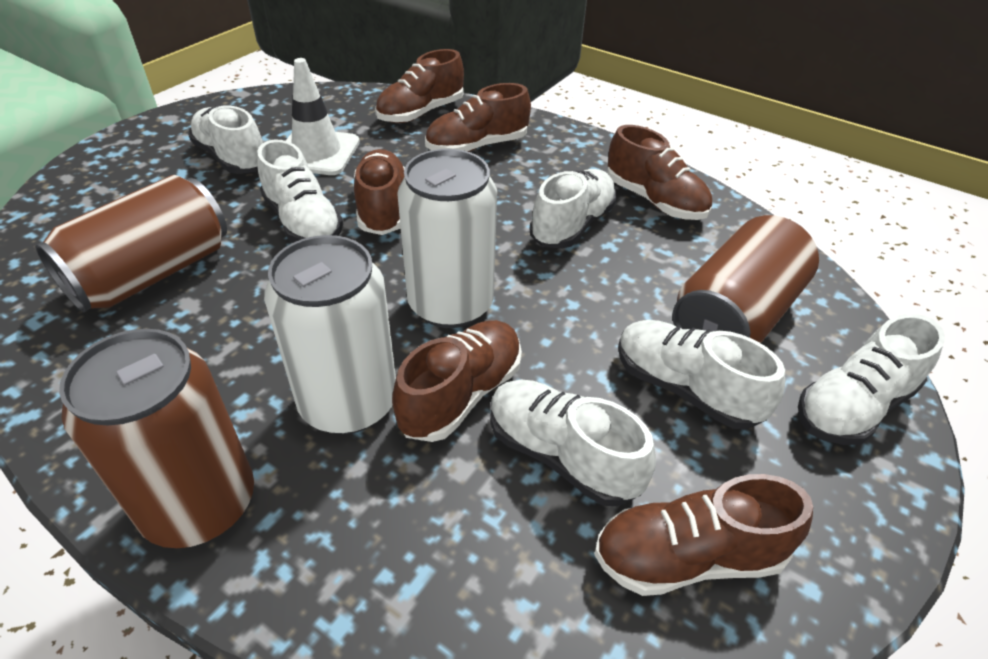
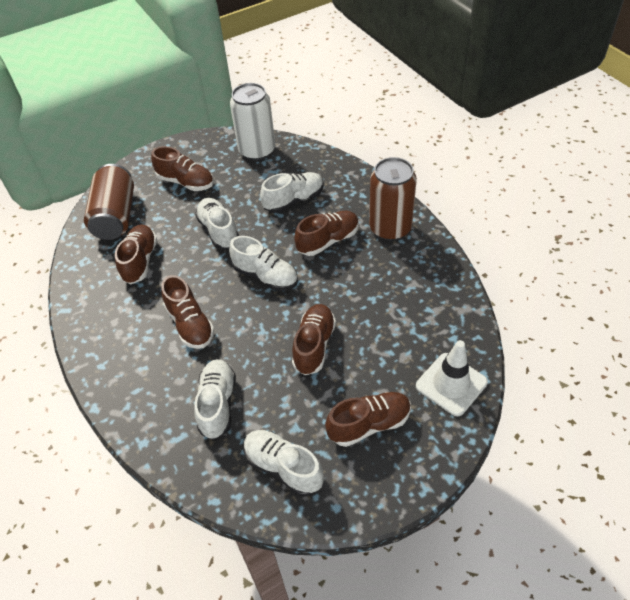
brown can: [35,175,227,312] [59,329,254,548] [673,215,819,343] = 3 -> [84,164,134,240] [369,157,417,241] = 2
white can: [264,235,396,434] [397,149,497,328] = 2 -> [230,83,275,161] = 1
white shoe: [188,105,263,174] [257,140,343,242] [490,380,656,506] [529,169,617,249] [618,320,785,429] [798,314,945,445] = 6 -> [194,359,236,440] [195,198,239,249] [229,236,298,291] [244,430,324,496] [260,172,324,213] = 5

